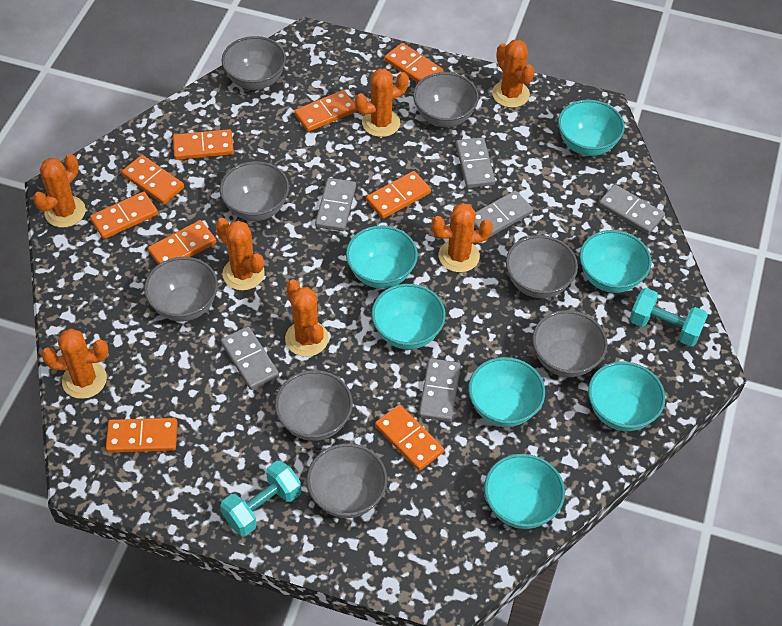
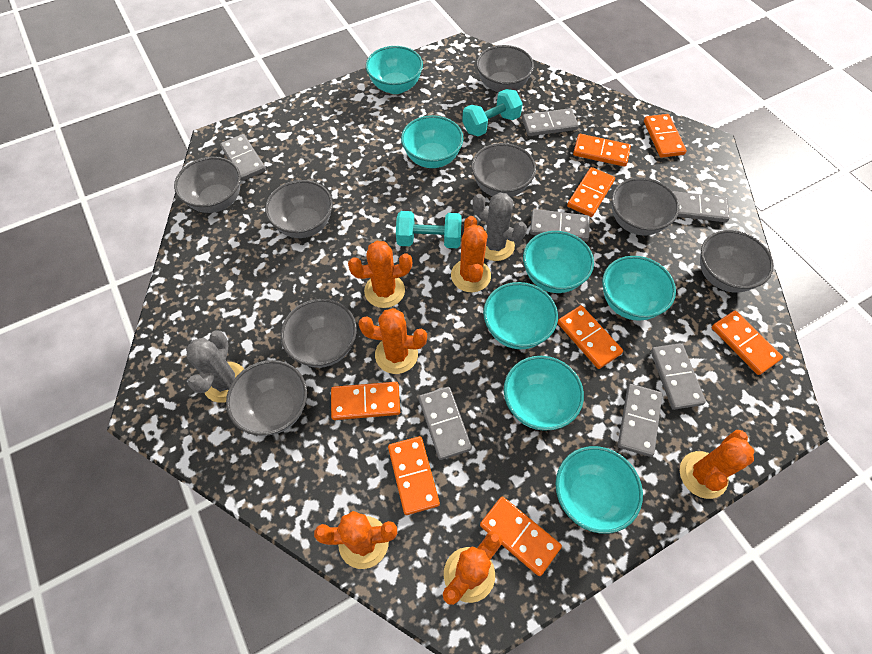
grey cactus: none = 0 -> [186,330,244,403] [473,193,527,261] = 2
grey domino: [221,326,279,390] [315,178,356,231] [419,358,461,422] [456,137,495,188] [474,190,533,237] [598,184,665,234] = 6 -> [220,134,266,181] [418,387,472,460] [522,108,579,136] [530,209,590,241] [618,384,662,457] [651,343,706,410] [673,191,730,222] = 7
orange cactus: [33,154,86,228] [41,329,108,399] [216,218,265,291] [285,279,329,357] [355,68,409,137] [431,203,493,272] [492,39,535,108] = 7 -> [314,511,397,569] [348,241,412,308] [359,308,427,374] [443,530,503,605] [451,216,491,292] [680,430,754,499] = 6
orange domino: [90,191,158,239] [106,418,177,453] [122,155,184,204] [148,220,216,265] [173,129,234,160] [294,90,357,132] [366,171,431,219] [375,404,444,471] [384,43,443,83] = 9 -> [331,382,400,420] [388,436,440,515] [480,496,562,576] [558,305,623,369] [567,167,615,217] [573,134,631,167] [644,114,687,158] [712,311,783,375] = 8

